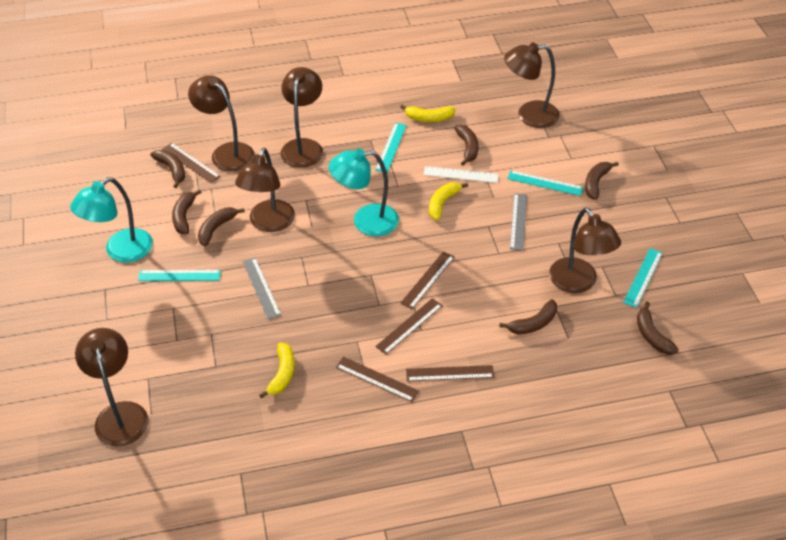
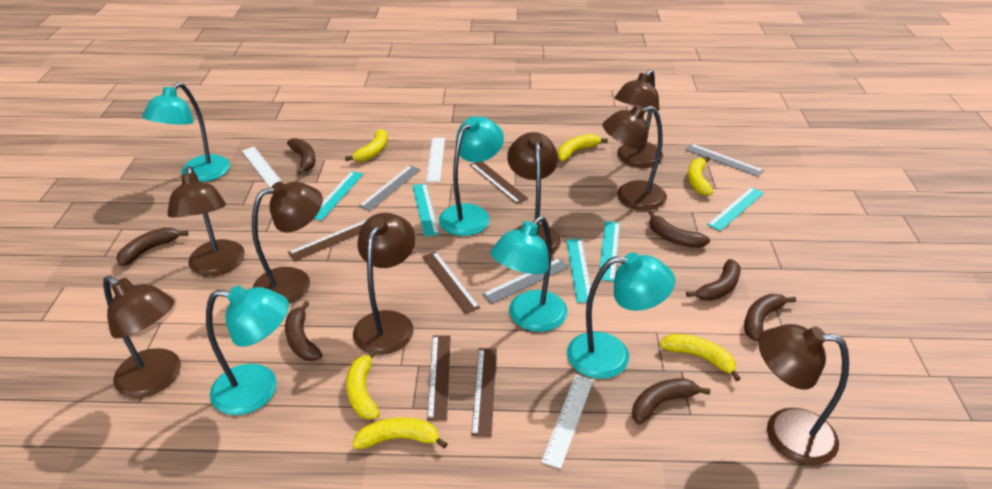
brown lamp: [75,328,148,447] [188,75,255,172] [235,148,295,232] [280,67,323,168] [504,43,560,128] [549,208,621,293] = 6 -> [103,275,181,398] [167,166,245,276] [252,181,323,304] [353,213,416,355] [507,132,561,254] [602,105,667,211] [614,69,663,168] [758,324,849,465] = 8
grey ruler: [242,258,281,319] [510,193,527,251] = 2 -> [359,165,421,211] [482,258,569,304] [685,144,764,177] = 3
turquoise lamp: [70,177,153,263] [329,149,399,236] = 2 -> [142,82,230,182] [206,285,289,415] [439,116,504,236] [490,216,568,332] [567,253,675,379] = 5
turquoise ruler: [138,270,221,281] [375,123,407,173] [507,170,583,196] [623,248,663,308] = 4 -> [314,171,363,221] [412,184,439,237] [566,239,594,303] [599,221,620,282] [707,187,764,231] = 5
white ruler: [423,166,499,183] = 1 -> [242,147,282,188] [426,138,445,182] [541,375,594,469] = 3
yellow banana: [259,342,295,399] [400,105,456,122] [429,182,468,220] = 3 -> [345,129,388,162] [346,349,380,420] [352,417,448,449] [558,134,608,161] [659,334,741,381] [688,156,713,196] = 6

